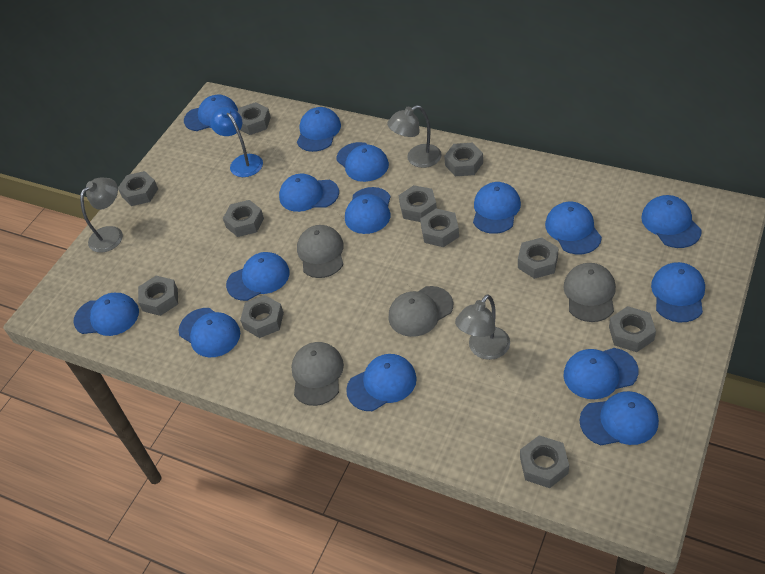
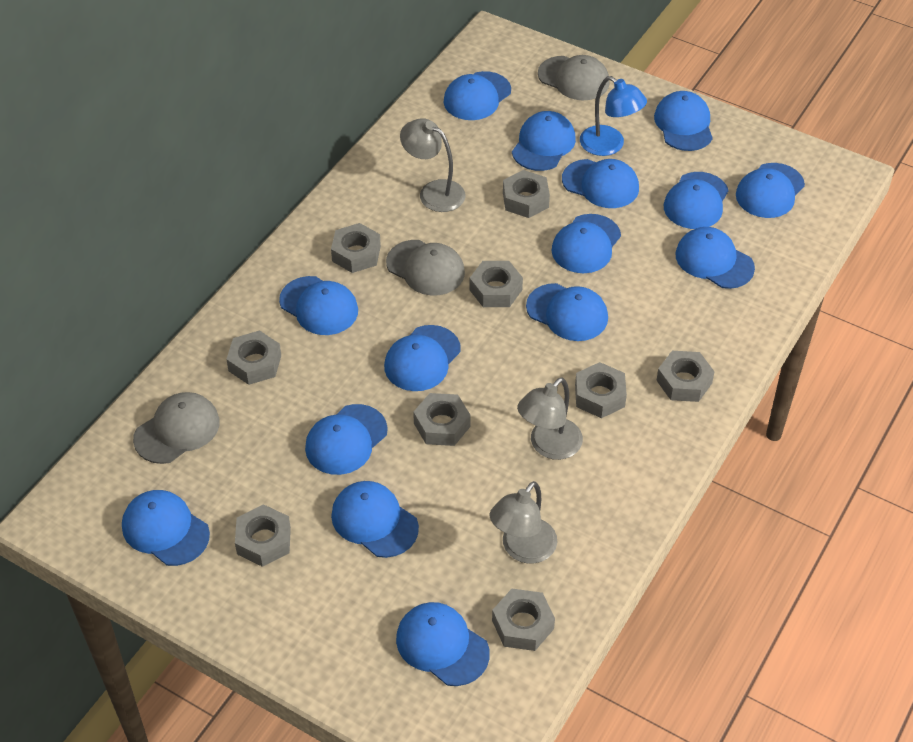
grey cap: [292,342,344,406] [297,225,344,278] [389,286,453,337] [563,263,616,322] = 4 -> [133,392,220,464] [386,240,465,296] [538,55,610,100] = 3
grey nut: [118,171,158,206] [138,276,178,316] [223,200,264,237] [238,102,271,135] [240,295,284,338] [399,185,437,222] [420,209,459,247] [444,143,483,176] [518,237,559,279] [520,435,569,488] [609,306,656,352] = 11 -> [226,330,281,385] [235,504,291,567] [331,223,381,273] [413,393,471,446] [469,261,523,307] [492,589,555,651] [503,170,550,218] [575,362,627,418] [656,351,715,402] = 9

